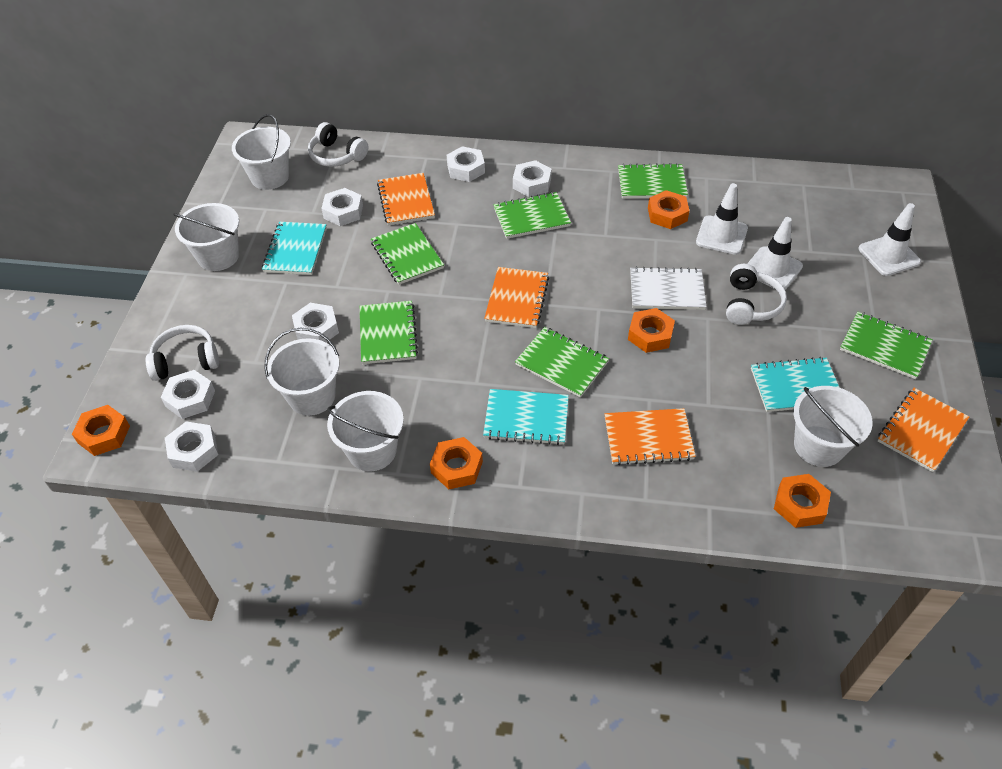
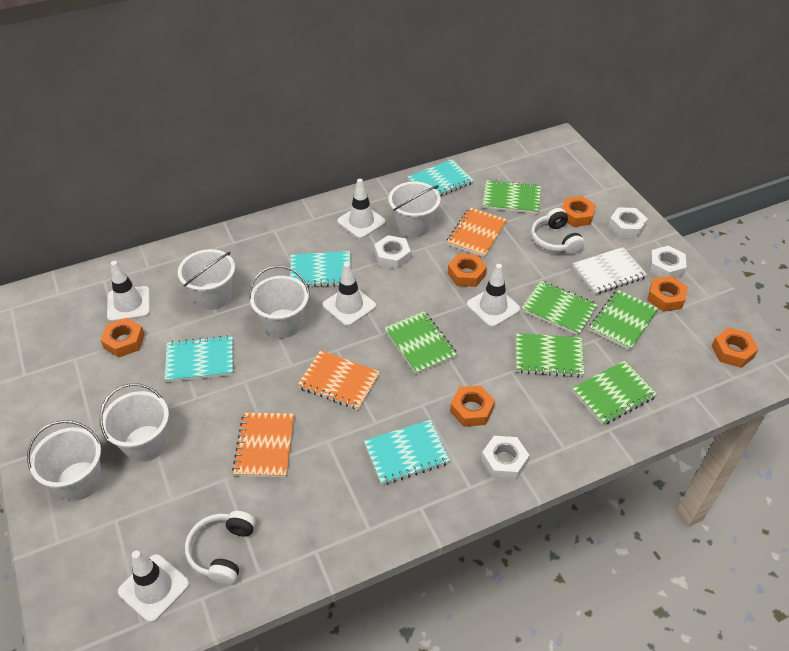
orange notebook: [377,173,435,225] [484,267,549,328] [605,408,696,465] [878,388,969,472] = 4 -> [232,413,294,477] [298,350,380,410] [447,207,507,257] = 3
orange nut: [72,405,130,456] [430,437,483,489] [628,308,675,353] [648,190,689,229] [774,474,831,528] = 5 -> [100,318,145,358] [448,254,487,287] [450,385,495,427] [562,196,596,227] [647,276,688,312] [711,327,759,368] = 6
turquoise notebook: [262,222,327,275] [483,389,569,445] [751,357,840,412] = 3 -> [165,335,233,382] [291,251,351,287] [364,420,450,485] [407,160,474,196] = 4
white headphones: [146,325,219,381] [308,122,368,167] [726,264,787,325] = 3 -> [185,511,256,585] [531,208,585,255] = 2
white nut: [161,370,215,419] [165,421,218,472] [292,303,339,342] [321,188,363,226] [447,146,485,182] [513,160,552,197] = 6 -> [374,235,411,269] [481,436,529,480] [609,207,647,238] [649,246,687,278] = 4
white traffic cone: [696,183,748,255] [747,217,803,290] [859,203,921,276] = 3 -> [107,261,150,322] [118,551,190,623] [323,262,376,326] [337,179,386,239] [467,264,520,327] = 5

